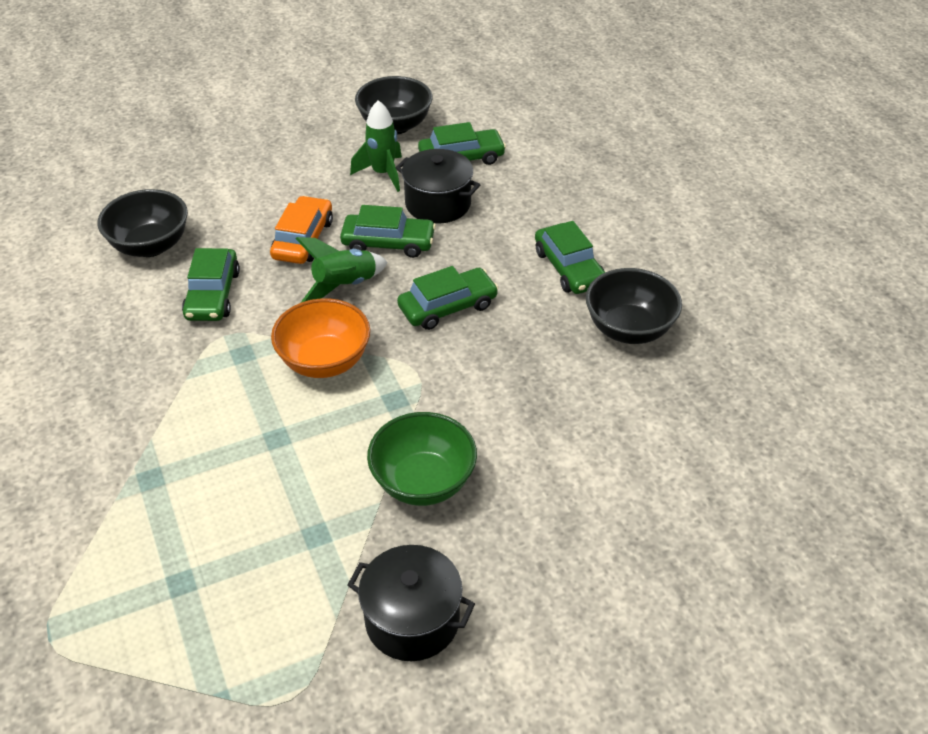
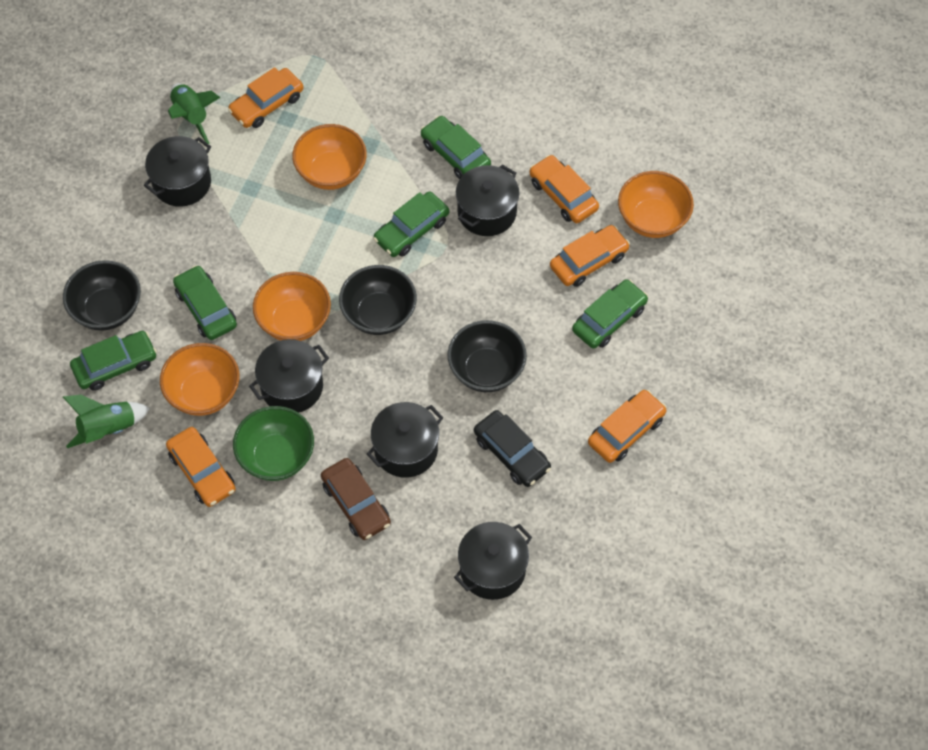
black car: none = 0 -> [474,410,551,487] = 1
black pot: [347,545,475,661] [396,149,480,224] = 2 -> [144,136,211,207] [249,339,329,413] [367,402,443,478] [454,522,532,600] [456,164,519,236] = 5
brown car: none = 0 -> [321,458,391,540] = 1
orange bowl: [271,298,370,378] = 1 -> [160,343,240,416] [253,272,331,341] [292,124,367,190] [618,171,694,238] = 4
orange car: [270,196,333,264] = 1 -> [166,427,236,507] [228,67,304,128] [529,155,599,223] [550,225,630,287] [588,390,667,463] = 5

